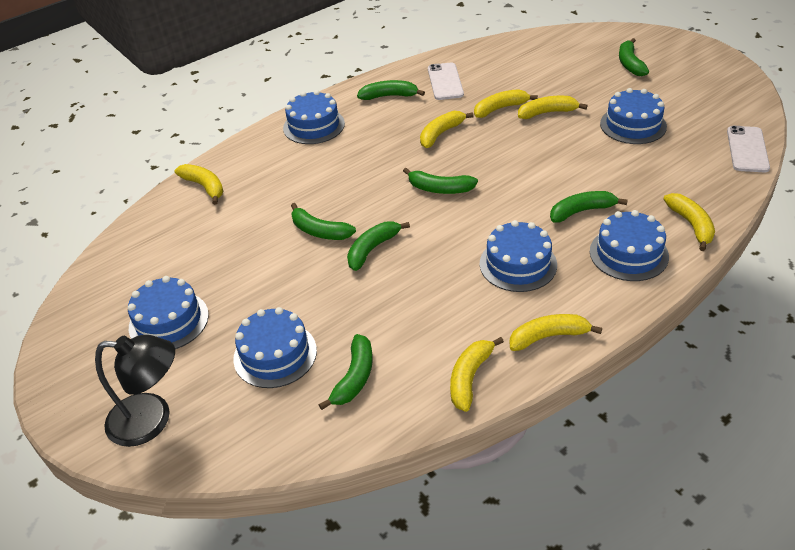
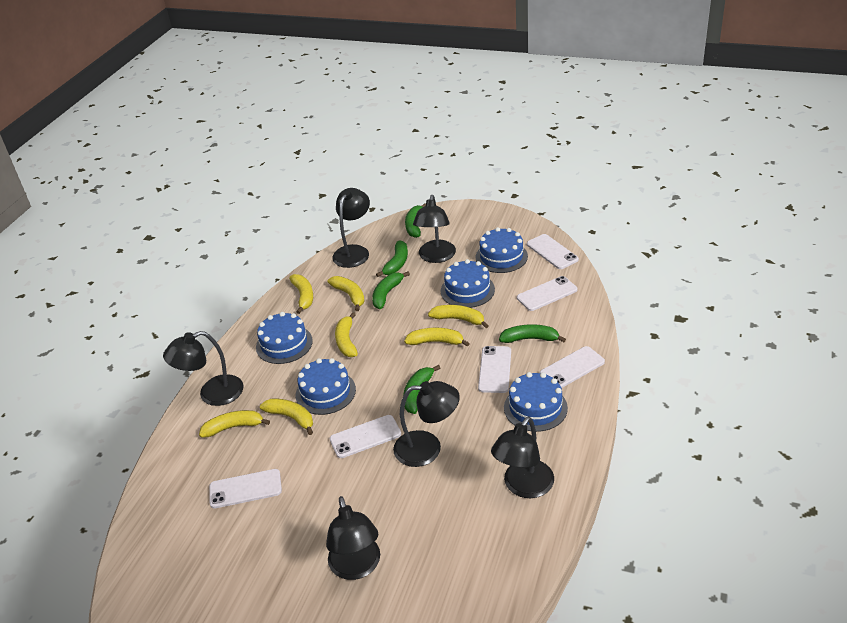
black lamp: [95,335,175,447] = 1 -> [163,331,244,406] [326,496,380,580] [332,188,370,268] [393,381,460,467] [413,195,456,263] [491,417,554,498] = 6
blue cake: [128,276,209,349] [233,307,317,388] [283,90,345,144] [480,220,557,292] [590,210,669,281] [600,88,667,144] = 6 -> [256,312,313,364] [296,358,356,415] [441,259,495,308] [476,227,528,273] [504,372,568,432] = 5
green banana: [291,203,356,240] [319,334,373,410] [347,222,410,271] [357,80,425,100] [403,168,478,194] [550,191,628,223] [619,38,649,76] = 7 -> [372,271,410,309] [376,240,408,277] [403,365,440,414] [405,203,426,238] [499,324,566,343] = 5
white phone: [428,63,464,100] [727,126,770,172] = 2 -> [209,469,282,508] [330,415,401,458] [478,346,511,393] [517,276,577,311] [527,234,579,269] [539,346,605,388] = 6

